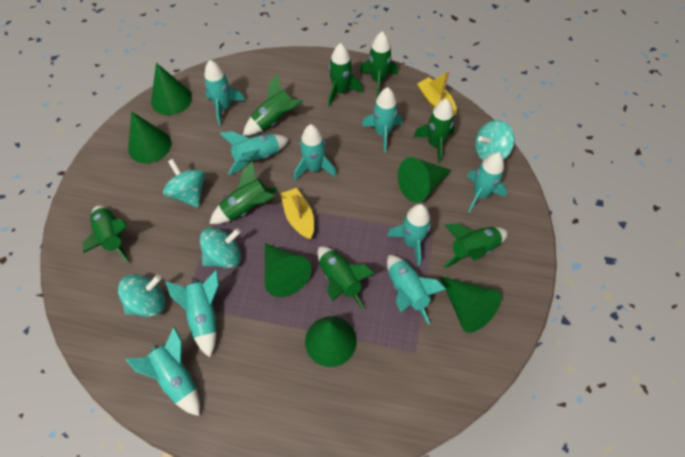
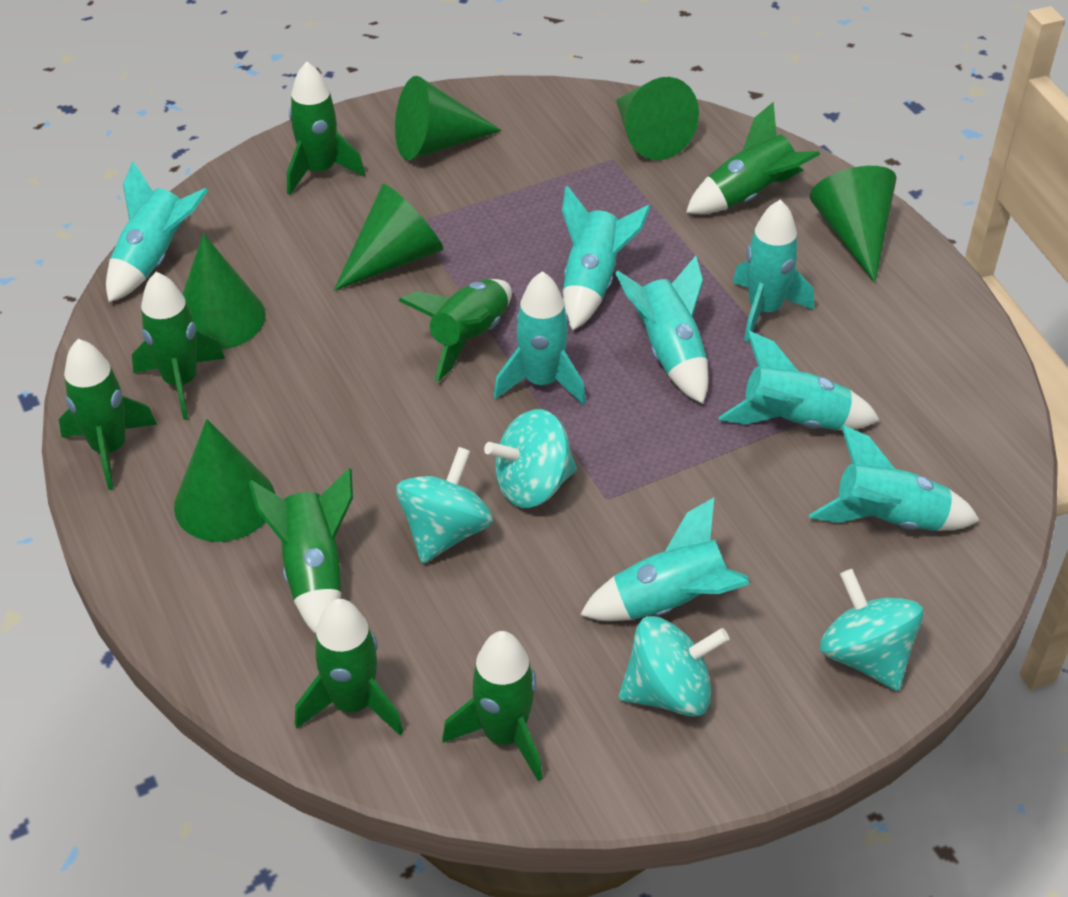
turquoise rocket: [125,327,200,416] [166,270,219,357] [204,60,245,125] [219,131,289,175] [294,124,337,180] [362,87,402,152] [387,204,431,266] [387,255,446,325] [467,153,507,213] = 9 -> [106,162,208,302] [494,271,586,405] [562,186,651,331] [580,498,750,621] [615,256,708,404] [719,330,880,430] [733,199,814,342] [809,425,980,531] = 8
yellow boat: [281,188,314,239] [417,71,457,116] = 2 -> none = 0

